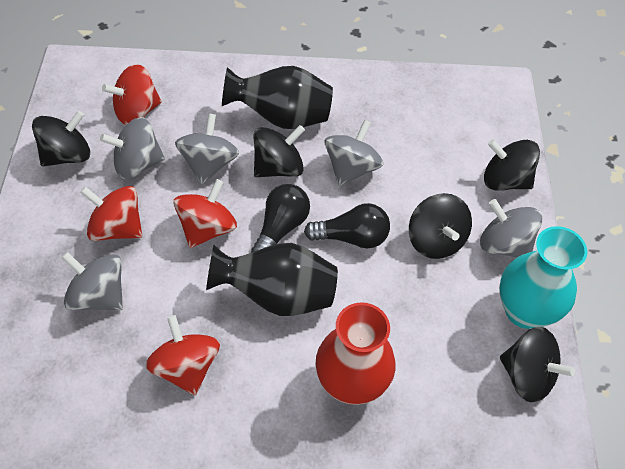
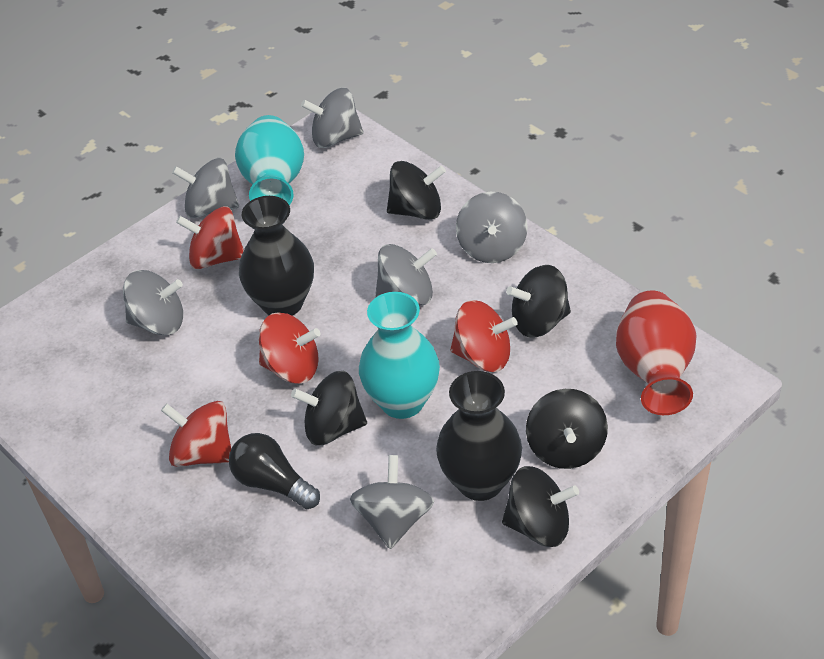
black light bulb: [251,184,310,253] [304,203,390,248] = 2 -> [229,433,320,509] = 1
grey spinning top: [61,252,123,311] [100,117,165,179] [175,113,239,184] [324,119,383,186] [480,199,542,258] = 5 -> [123,270,183,335] [172,158,239,218] [301,88,363,148] [350,455,434,549] [375,244,437,306] [456,192,528,263] = 6
turquoise vase: [499,226,587,329] = 1 -> [235,115,304,205] [359,292,440,419] = 2

